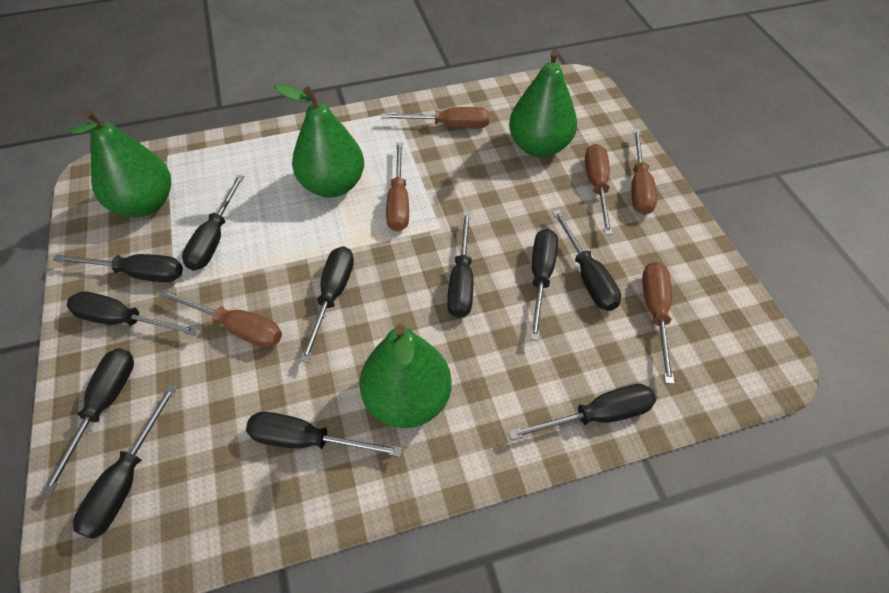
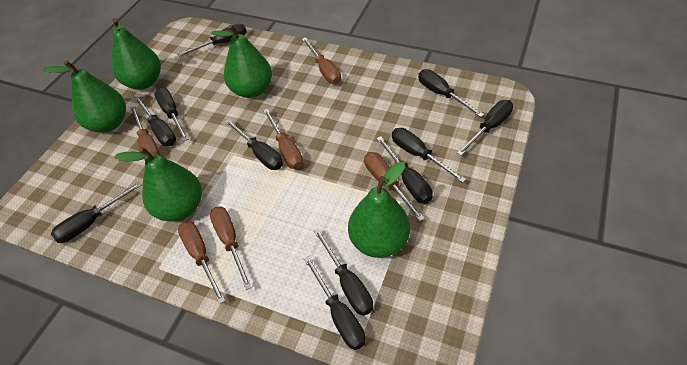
green pear: [69,110,171,217] [274,84,364,198] [359,324,452,428] [509,50,577,157] = 4 -> [43,60,126,133] [112,18,161,90] [114,147,202,222] [211,24,272,98] [348,162,410,258] = 5

